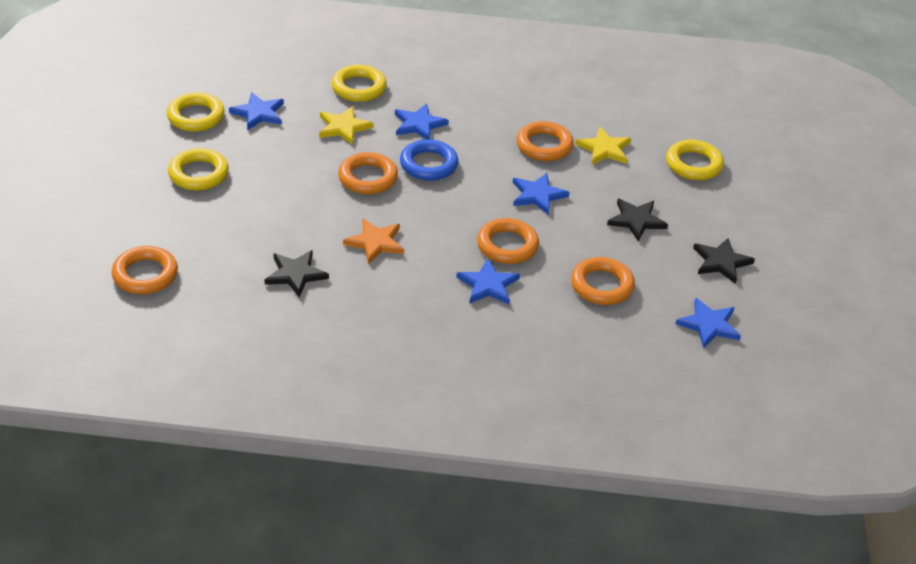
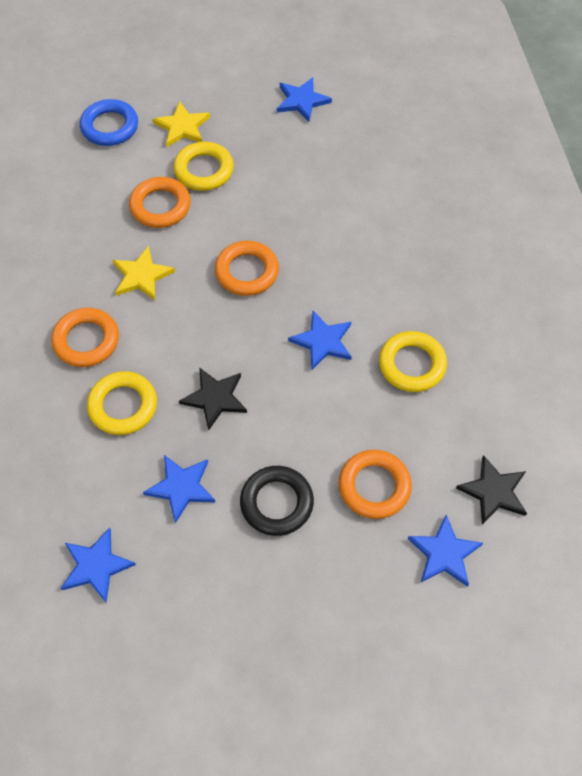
black ring: none = 0 -> [240,466,314,536] = 1
black star: [265,250,329,297] [607,199,668,241] [693,238,755,284] = 3 -> [179,368,247,431] [456,455,527,525] = 2
orange ring: [112,246,178,294] [338,152,398,194] [477,218,539,264] [516,121,574,161] [571,257,635,305] = 5 -> [51,308,119,367] [129,177,191,228] [215,241,279,296] [338,450,412,519] = 4
orange star: [343,219,404,264] = 1 -> none = 0
yellow ring: [167,92,225,132] [168,148,229,191] [331,64,387,102] [666,140,724,180] = 4 -> [87,371,157,435] [174,142,234,191] [379,331,447,392] = 3

